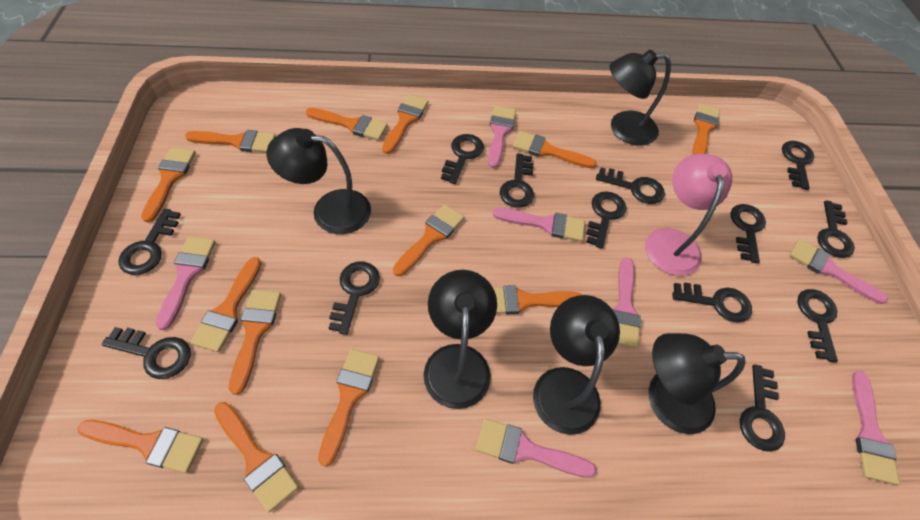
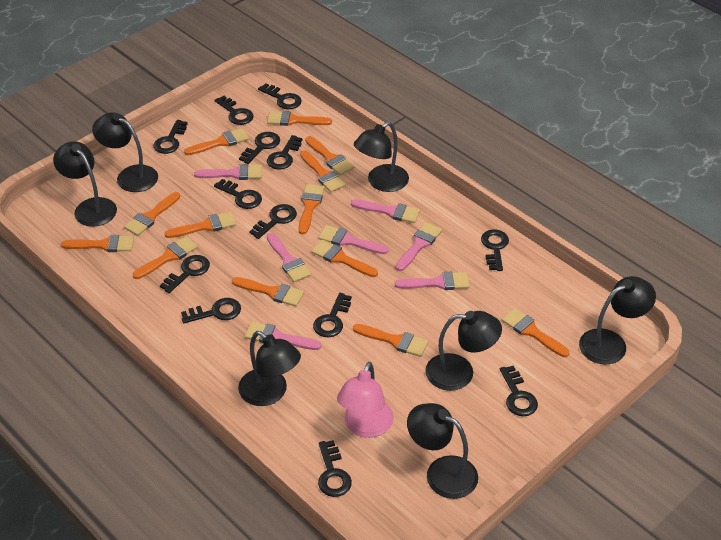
black lamp: [266,128,371,234] [424,270,497,409] [533,295,620,435] [610,50,671,146] [649,333,746,434] = 5 -> [53,141,117,227] [92,112,158,192] [238,331,301,406] [354,122,409,192] [407,403,478,499] [425,311,502,391] [579,276,656,364] = 7

